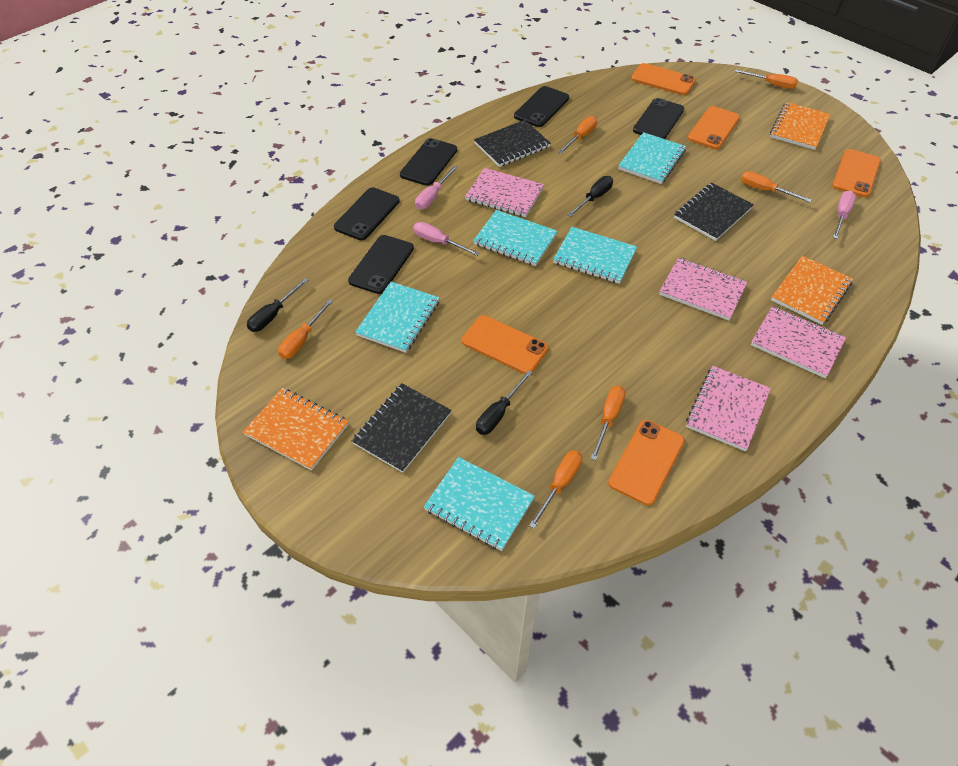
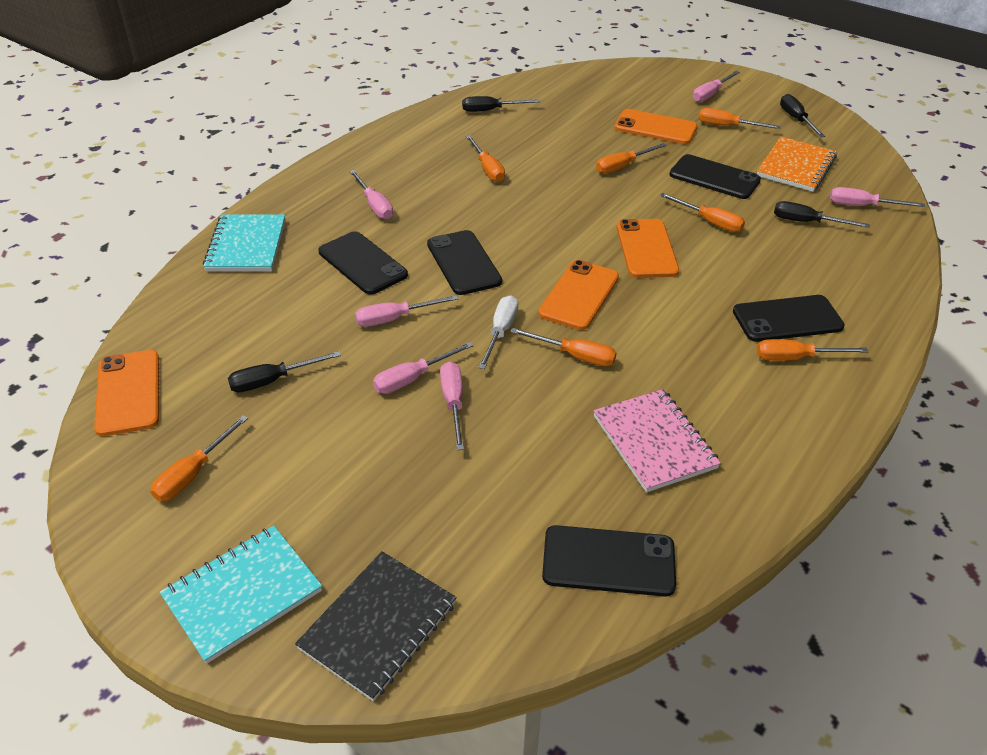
black notebook: [352,384,452,473] [474,120,551,167] [674,183,754,241] = 3 -> [295,551,457,701] = 1
black screwdriver: [247,278,308,332] [476,370,532,435] [567,176,613,217] = 3 -> [228,351,341,392] [462,96,541,112] [774,201,870,228] [780,94,825,137] = 4
orange notebook: [243,388,349,471] [770,102,830,150] [771,256,853,325] = 3 -> [757,137,837,192] = 1
orange phone: [462,315,549,374] [608,420,685,505] [631,63,696,95] [688,106,740,149] [832,149,881,197] = 5 -> [94,350,159,436] [538,260,619,330] [614,109,697,144] [616,219,679,278] = 4
orange screwdriver: [278,299,333,359] [529,450,582,529] [558,116,597,154] [591,386,625,460] [734,69,798,89] [741,171,812,203] = 6 -> [150,415,248,501] [466,135,505,182] [510,328,616,366] [596,143,667,173] [660,193,745,232] [699,108,781,129] [757,339,868,361] = 7
pink notebook: [465,168,544,217] [659,257,747,320] [686,366,771,451] [751,306,846,378] = 4 -> [594,389,721,493] = 1
pink screwdriver: [413,222,480,256] [415,166,458,210] [833,191,856,239] = 3 -> [349,170,393,219] [355,295,459,327] [373,342,474,394] [440,361,464,450] [693,71,740,102] [830,187,925,207] = 6
turquoise notebook: [355,282,440,353] [424,457,535,551] [473,210,558,266] [553,227,637,284] [618,132,686,184] = 5 -> [160,526,322,664] [203,214,285,271] = 2
white screwdriver: none = 0 -> [478,295,518,369] = 1

